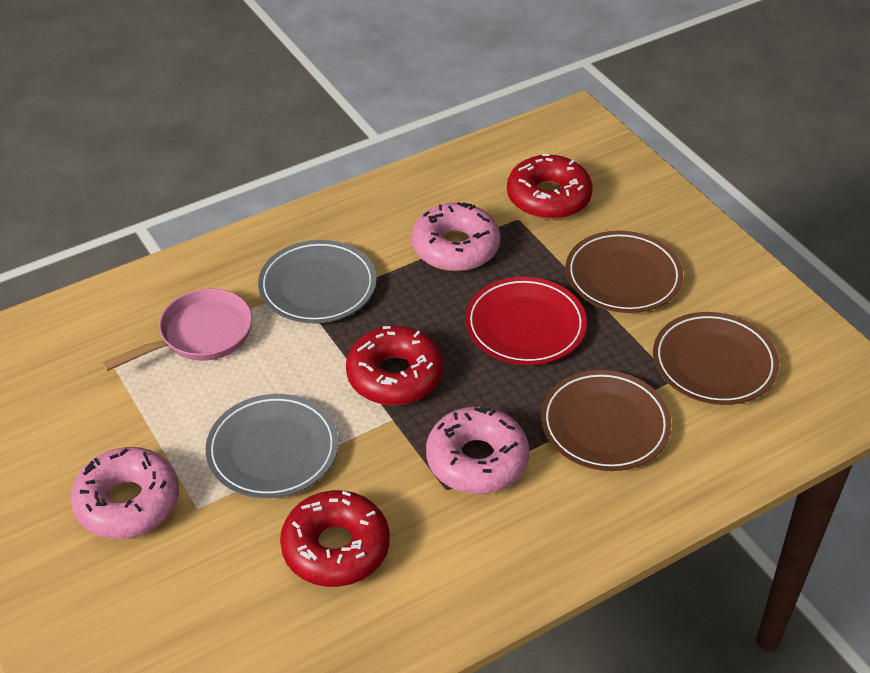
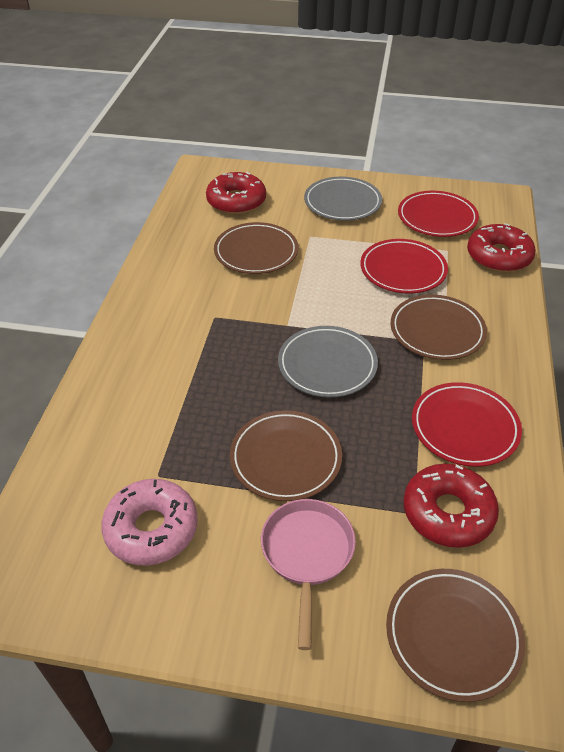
brown plate: [541,370,672,471] [566,231,683,313] [653,312,779,405] = 3 -> [214,222,298,274] [230,410,342,501] [386,569,525,702] [391,295,487,360] = 4
pink donut: [71,447,179,539] [412,202,501,271] [426,407,529,494] = 3 -> [101,479,198,566] = 1
red plate: [465,277,587,365] = 1 -> [360,239,448,294] [398,191,479,237] [412,382,522,467] = 3

